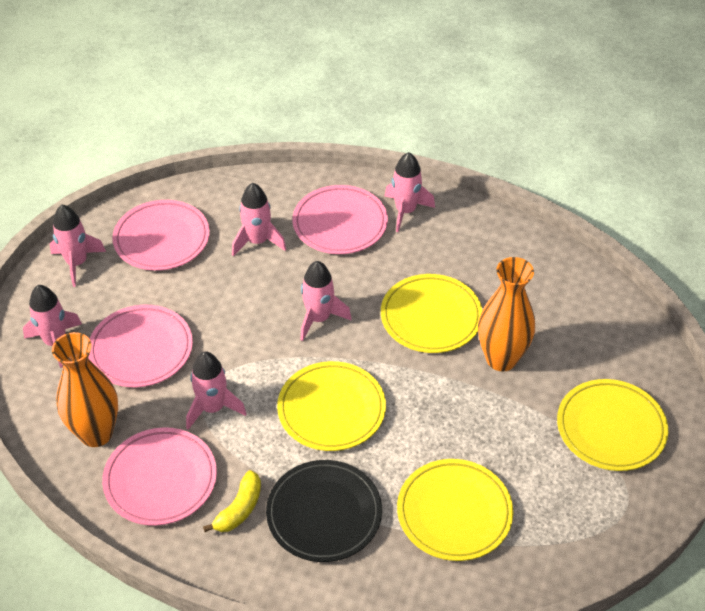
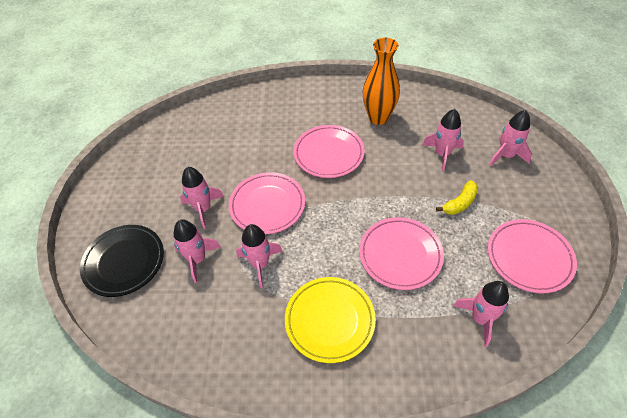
orange vase: [52,332,118,447] [478,257,535,371] = 2 -> [362,38,400,125] = 1
yellow plate: [277,361,386,451] [381,274,482,353] [397,459,513,561] [557,379,668,471] = 4 -> [285,277,376,363] = 1

